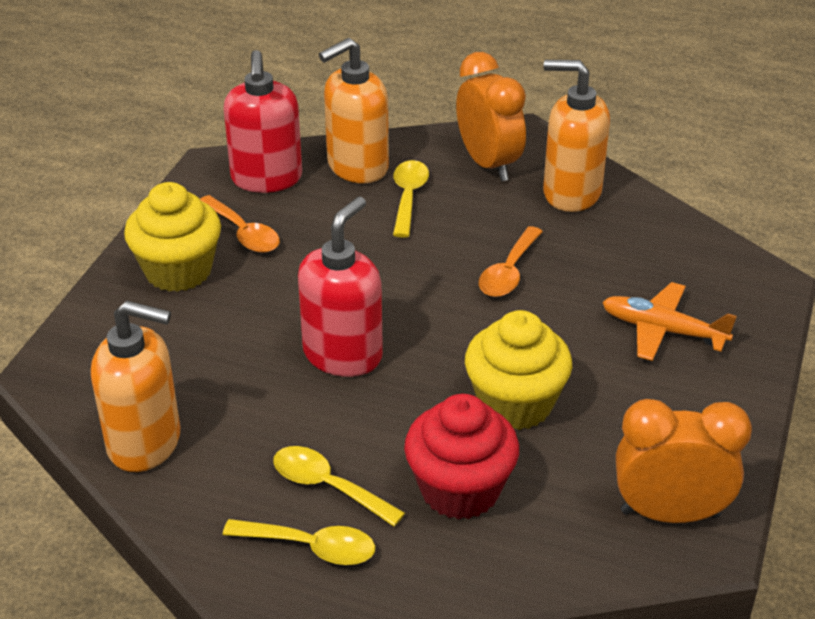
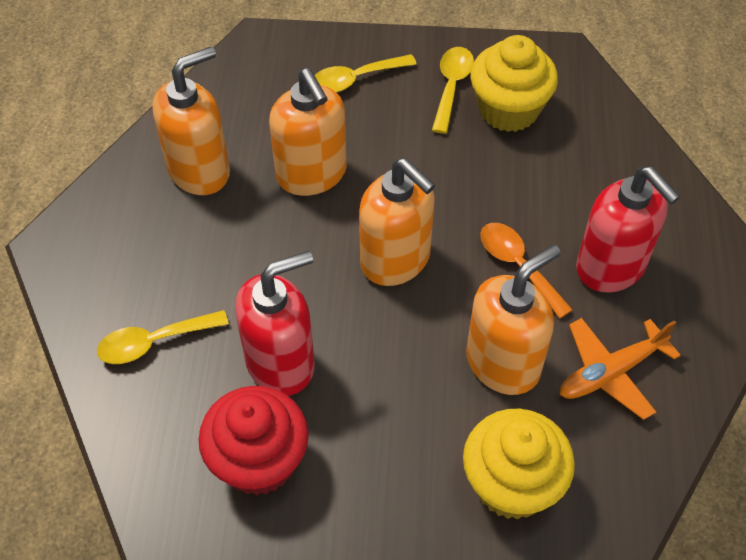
orange clock: [456,52,526,181] [616,399,752,523] = 2 -> none = 0
orange soap dispenser: [91,301,180,472] [319,38,389,183] [543,60,610,212] = 3 -> [153,46,230,195] [269,68,347,196] [359,158,435,286] [466,245,561,395] = 4
orange spoon: [200,195,280,253] [479,226,543,297] = 2 -> [480,223,573,319] = 1

